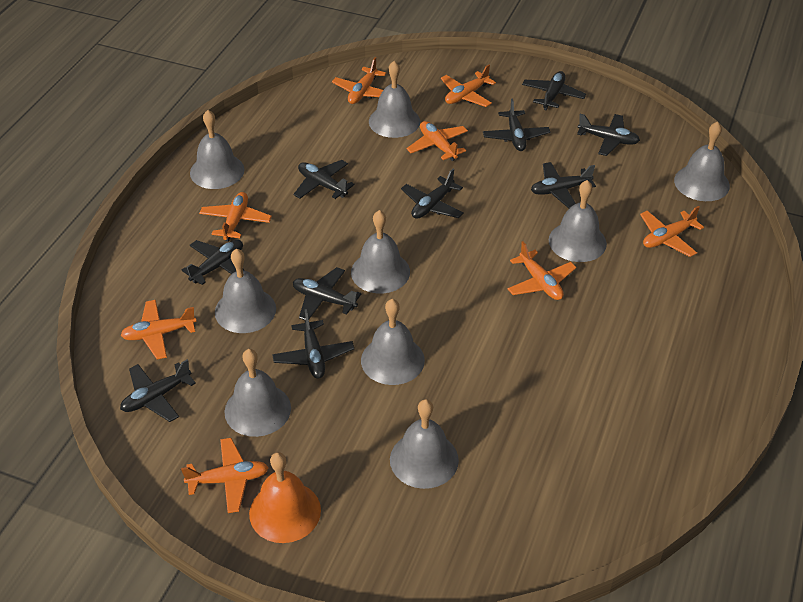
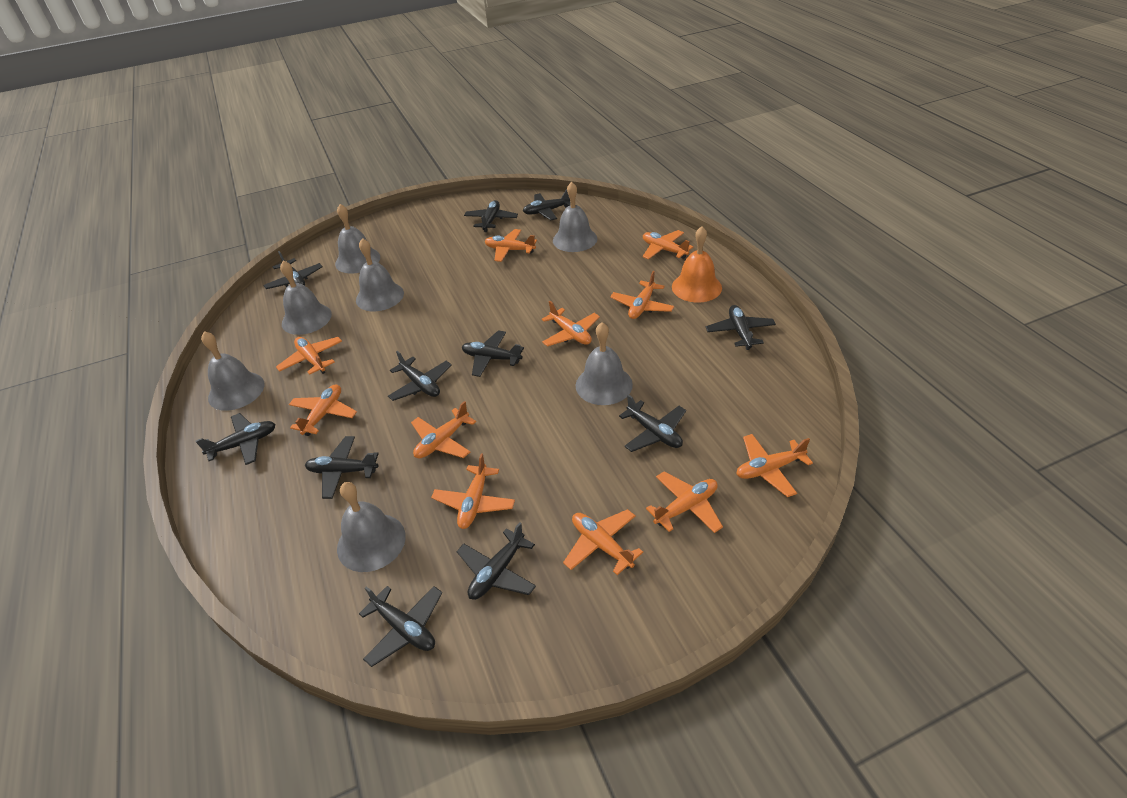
black plane: [120,359,196,422] [182,240,245,285] [272,309,354,379] [293,160,355,199] [293,267,361,320] [401,169,464,219] [483,99,550,151] [522,71,586,111] [531,162,596,209] [577,114,640,156] = 10 -> [196,413,276,465] [263,251,323,289] [305,436,379,499] [359,586,442,667] [388,351,452,401] [457,522,536,600] [462,330,524,377] [464,200,518,232] [523,189,571,221] [619,394,686,452] [706,305,776,350] = 11
grey bell: [190,110,245,189] [215,248,276,333] [225,349,291,437] [351,210,410,293] [361,299,425,385] [369,61,420,138] [390,399,459,489] [549,180,607,262] [674,121,730,201] = 9 -> [201,331,265,411] [280,261,332,335] [335,204,380,274] [337,482,406,572] [356,238,404,311] [553,182,597,252] [576,322,633,405] = 7
orange plane: [121,300,197,359] [181,438,269,513] [199,192,272,242] [332,57,386,104] [407,121,468,161] [441,65,496,107] [508,241,576,300] [640,206,704,257] = 8 -> [276,337,342,375] [289,384,357,436] [411,401,476,458] [431,453,515,529] [485,229,537,262] [542,301,600,347] [563,509,643,575] [610,271,674,319] [643,230,693,260] [646,472,723,533] [736,434,813,497] = 11

